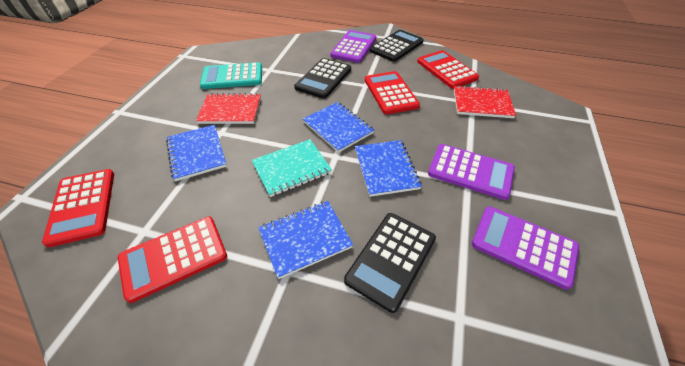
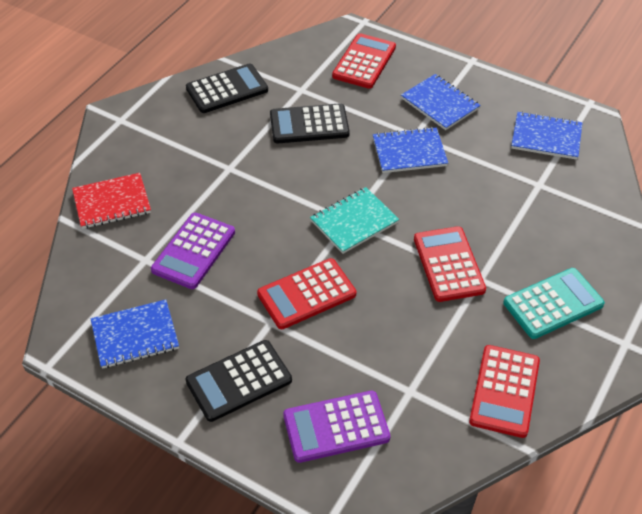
purple calculator: [331,30,376,63] [428,144,515,200] [472,206,579,290] = 3 -> [151,213,235,289] [283,391,390,463] = 2
red notebook: [196,93,261,124] [454,86,516,118] = 2 -> [72,173,151,229] = 1

